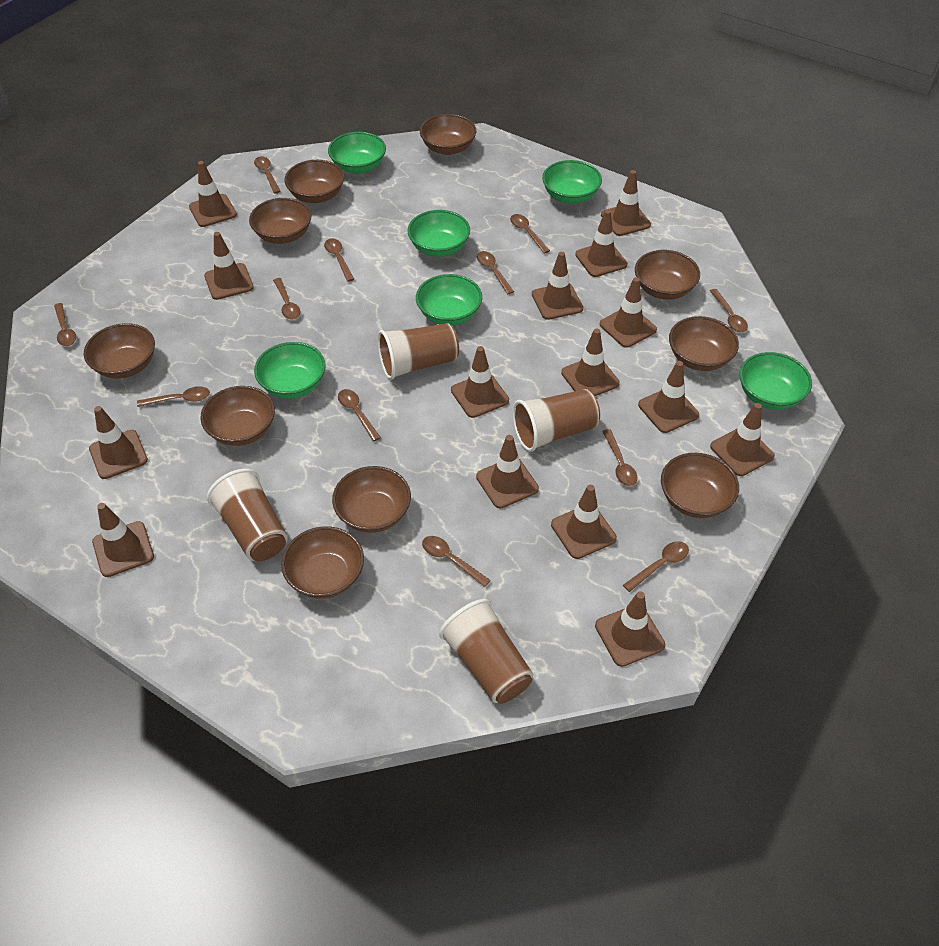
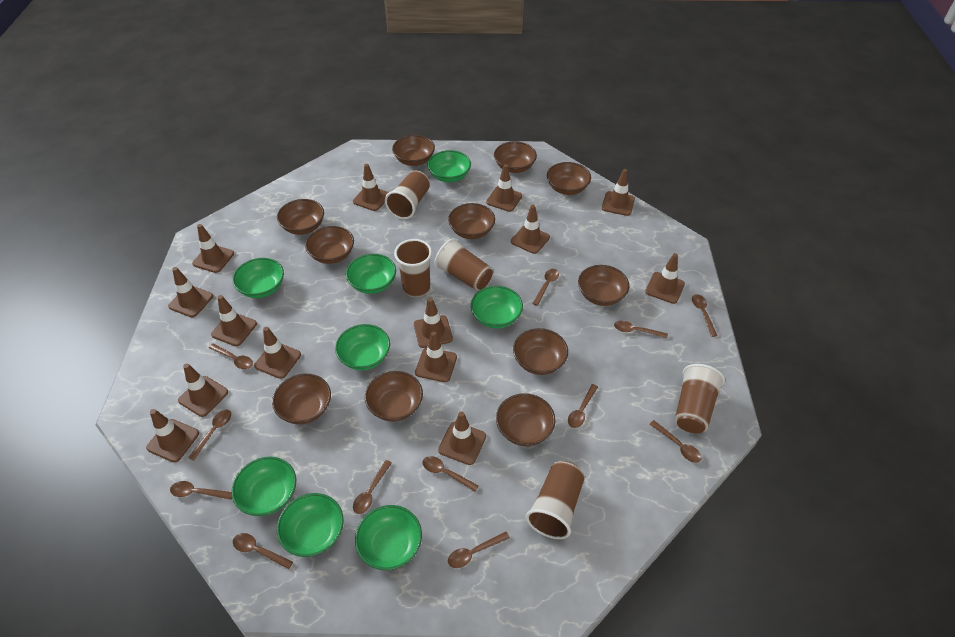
brown bowl: [84,323,155,379] [200,386,275,446] [249,198,312,244] [281,526,364,599] [284,160,344,203] [332,466,411,533] [420,114,476,155] [635,250,700,300] [661,453,739,518] [669,316,739,371] = 10 -> [272,374,331,425] [277,199,324,235] [305,226,354,264] [365,371,423,422] [392,135,435,166] [448,203,495,239] [494,141,537,173] [496,393,555,446] [513,328,568,375] [547,162,591,195] [578,265,629,306] = 11
brown cup: [207,469,288,561] [378,323,459,380] [439,599,533,704] [512,389,600,452] = 4 -> [385,171,430,219] [394,239,432,297] [434,238,493,291] [526,461,585,539] [675,364,725,433] = 5
brown traffic cone: [89,406,148,479] [92,503,154,577] [189,161,237,227] [204,232,254,300] [451,346,509,418] [476,435,539,508] [532,252,583,320] [551,485,617,559] [561,329,620,396] [575,210,627,277] [595,591,665,667] [600,277,657,348] [601,170,651,236] [638,361,699,433] [710,403,775,476] = 15 -> [146,409,199,462] [168,267,213,317] [178,363,228,417] [192,224,234,273] [211,295,257,346] [254,327,301,379] [353,164,389,211] [414,298,453,348] [415,331,457,382] [438,412,486,465] [486,164,522,212] [511,205,550,254] [602,169,635,216] [645,253,685,304] = 14
green bowl: [254,342,325,399] [328,132,386,174] [407,210,470,257] [416,274,482,326] [542,160,602,204] [739,352,812,410] = 6 -> [231,457,296,516] [232,258,284,298] [277,493,344,557] [335,324,390,370] [346,254,396,294] [355,505,422,570] [428,150,471,182] [471,286,523,329] = 8

